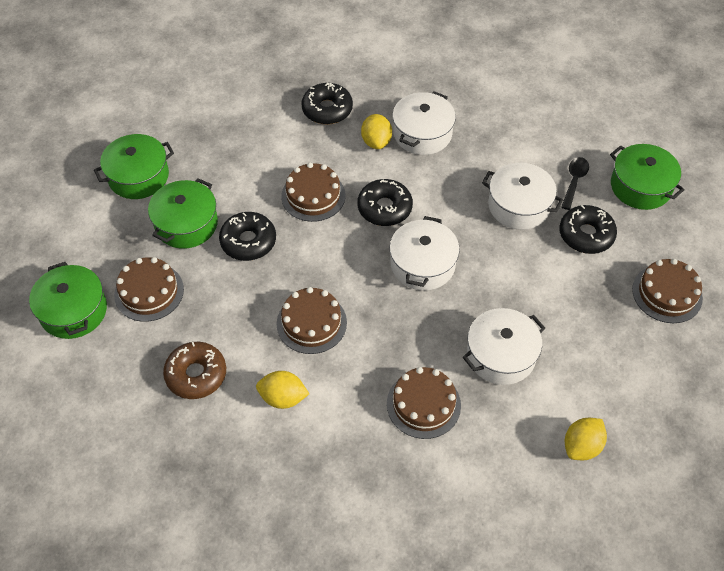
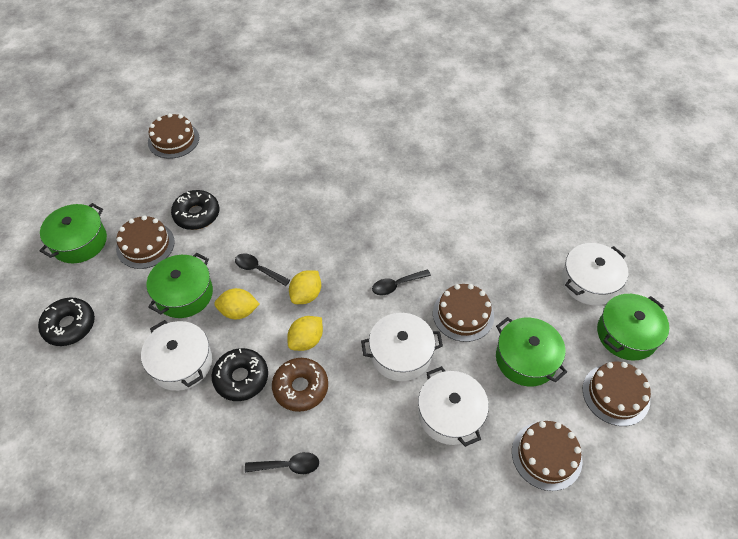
black donut: [219,212,276,261] [301,83,353,125] [357,179,413,226] [559,205,617,254] = 4 -> [38,297,95,346] [171,190,219,230] [211,348,268,401] = 3
black spoon: [561,157,589,210] = 1 -> [235,253,290,286] [245,452,319,474] [372,269,431,295] = 3

